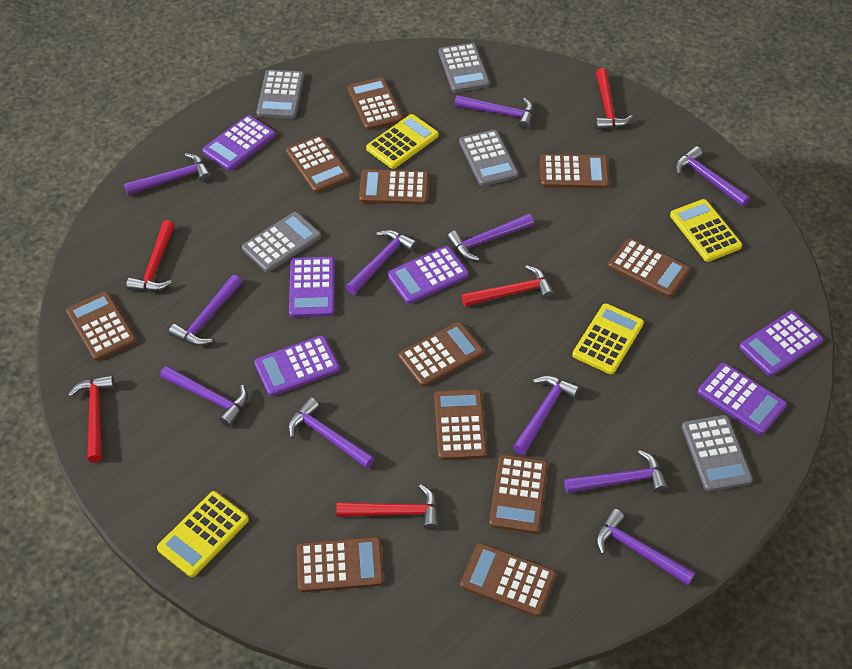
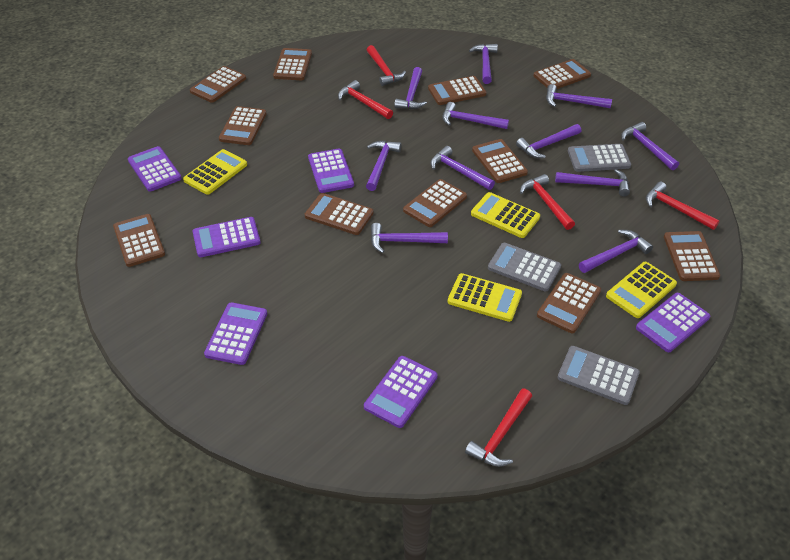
grey calculator: [242,212,321,272] [257,70,304,119] [439,43,490,92] [459,130,518,186] [682,415,753,492] = 5 -> [488,243,561,291] [558,346,640,405] [568,144,631,172] = 3

